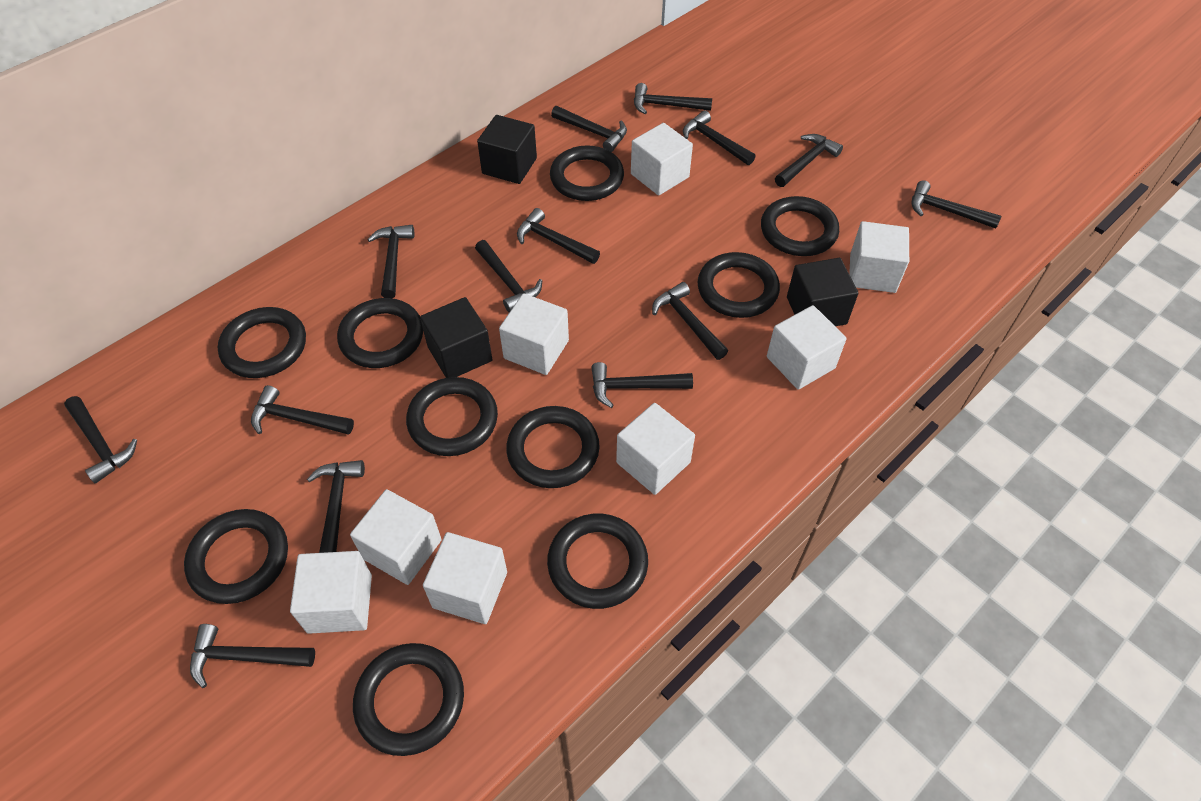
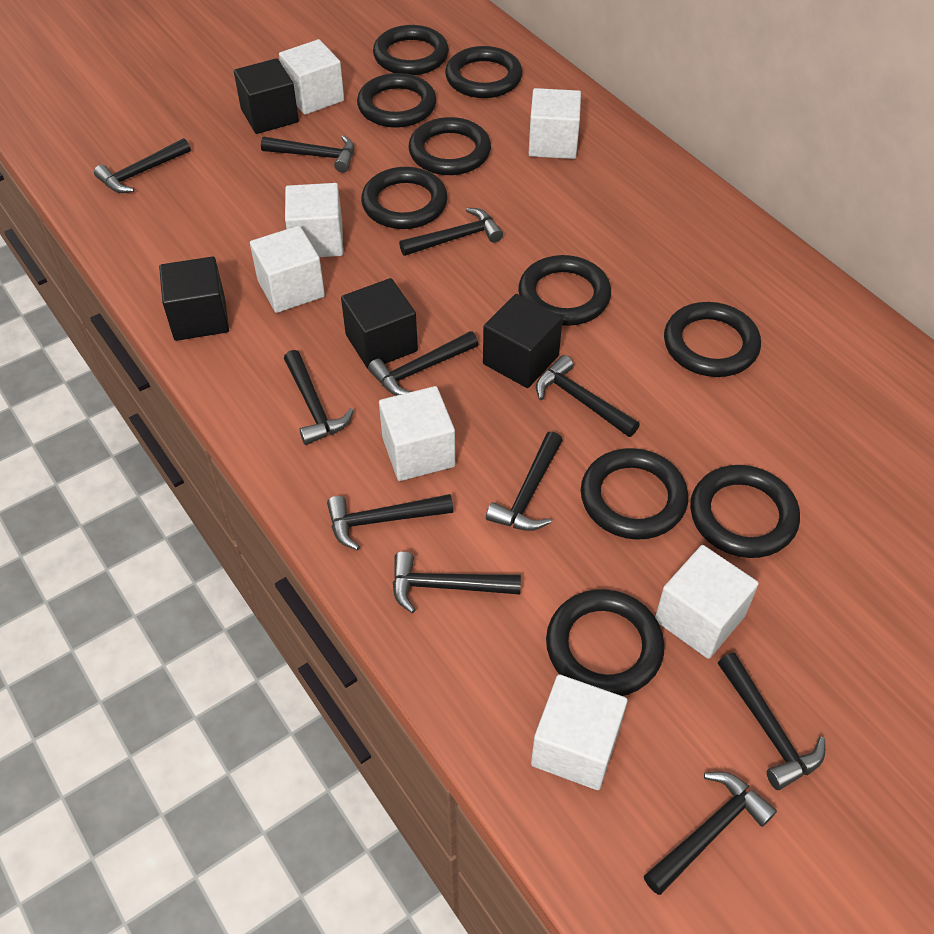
black cube: [420,297,493,378] [477,115,537,184] [787,258,858,326] = 3 -> [159,256,229,341] [234,58,299,134] [341,278,418,369] [483,294,563,388] = 4
black hammer: [64,396,137,483] [190,624,315,688] [251,385,354,435] [307,460,365,553] [367,225,414,298] [475,240,542,312] [517,208,600,264] [551,106,627,152] [591,362,693,408] [634,83,712,114] [652,282,728,360] [683,110,756,165] [775,134,843,187] [911,180,1002,229] = 14 -> [94,138,191,193] [261,135,354,173] [284,350,354,445] [327,494,453,551] [368,331,478,396] [393,551,521,614] [399,207,503,256] [486,431,563,531] [536,355,640,437] [644,772,777,895] [718,653,825,790] = 11
white cube: [290,551,372,634] [350,489,442,585] [423,532,507,624] [499,293,569,375] [616,403,695,495] [631,123,693,196] [767,305,847,390] [849,221,909,293] = 8 -> [250,226,325,313] [279,39,344,115] [285,183,343,257] [379,386,455,481] [529,88,581,159] [531,674,628,790] [655,545,759,659] = 7

